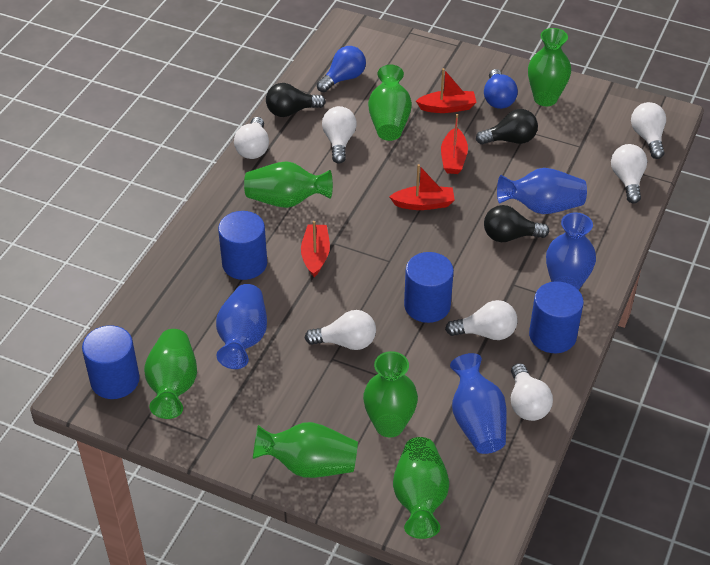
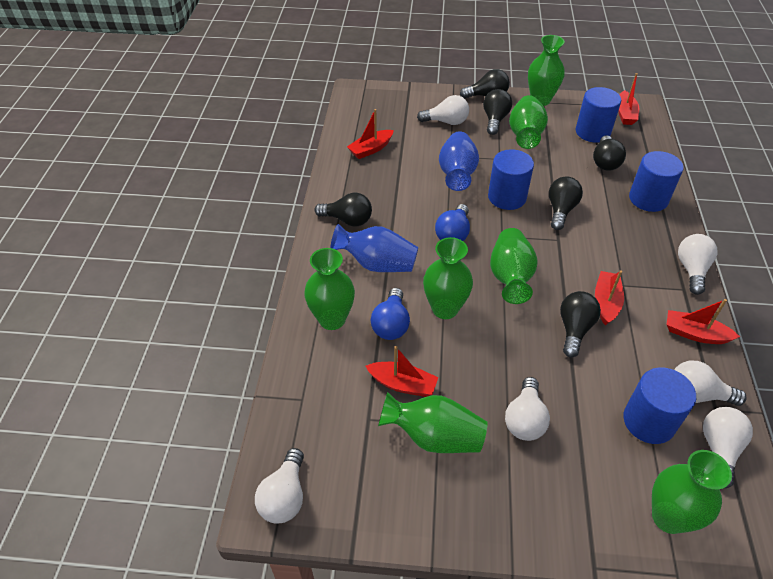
black light bulb: [266,83,326,117] [476,109,538,145] [484,205,549,242] = 3 -> [315,193,372,227] [460,69,510,99] [483,89,512,135] [549,177,583,230] [560,291,601,358] [593,135,626,171] = 6
blue vase: [216,284,267,369] [450,353,507,454] [497,168,587,214] [546,212,596,290] = 4 -> [330,224,418,272] [439,132,479,191] = 2
red boat: [301,221,330,277] [389,164,455,210] [416,68,477,113] [441,114,468,174] = 4 -> [347,109,394,159] [366,346,438,397] [595,270,624,325] [618,73,639,125] [666,299,740,344] = 5
white light bulb: [234,117,269,159] [305,310,376,350] [322,106,357,164] [445,300,518,340] [511,363,553,421] [611,144,647,204] [631,102,666,159] = 7 -> [255,448,304,524] [417,95,469,125] [505,377,550,441] [674,361,747,406] [678,234,718,295] [703,407,753,488] = 6

